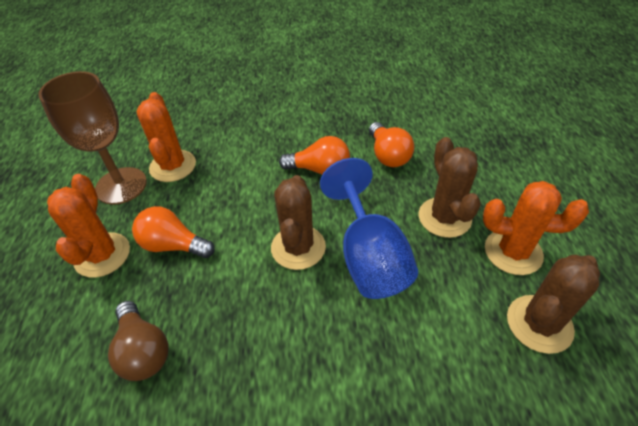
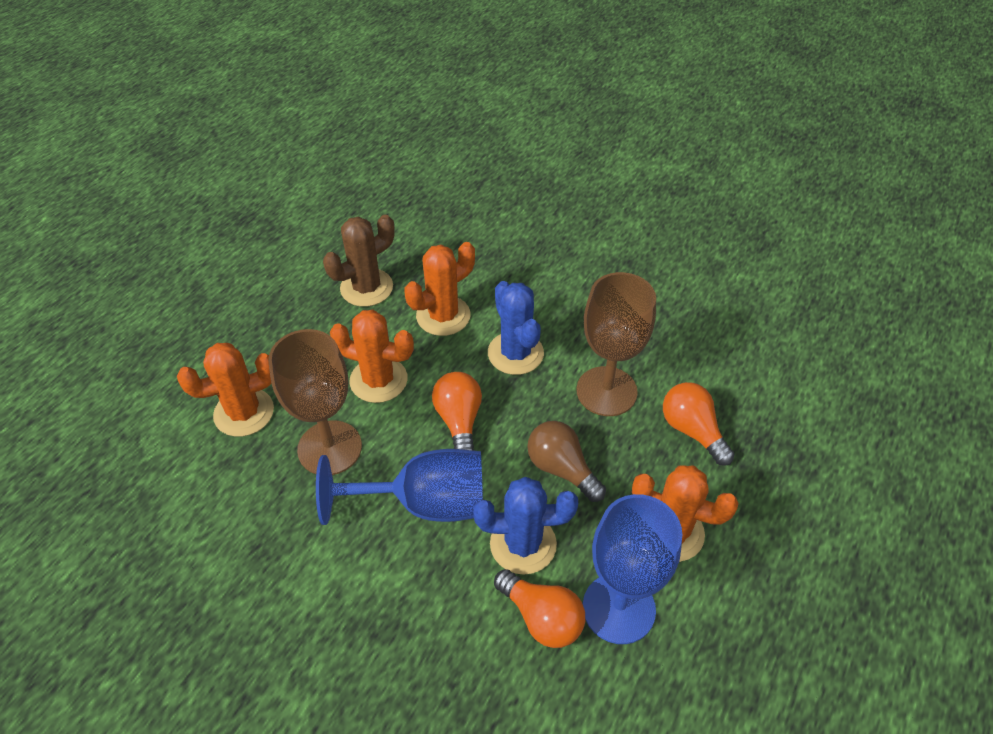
blue cactus: none = 0 -> [473,477,578,575] [488,281,544,375] = 2
blue goblet: [320,158,418,299] = 1 -> [316,449,483,525] [583,494,682,644] = 2
brown cactus: [271,175,326,270] [419,137,481,238] [507,255,600,354] = 3 -> [323,215,395,307] = 1
brown goblet: [38,71,147,205] = 1 -> [268,329,362,475] [576,272,656,416] = 2
orange cactus: [47,174,130,278] [136,92,196,182] [483,181,589,275] = 3 -> [177,343,274,437] [330,310,414,403] [404,242,475,336] [632,466,739,562] = 4

